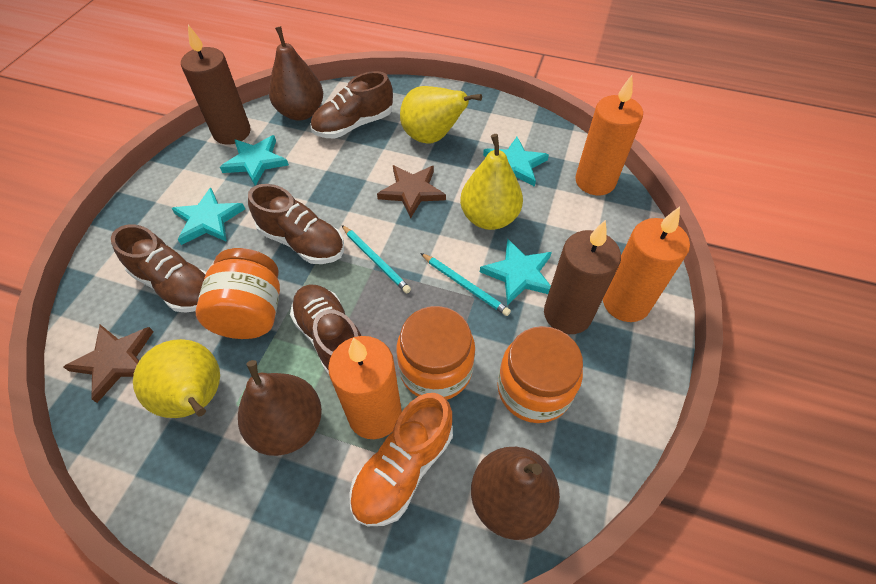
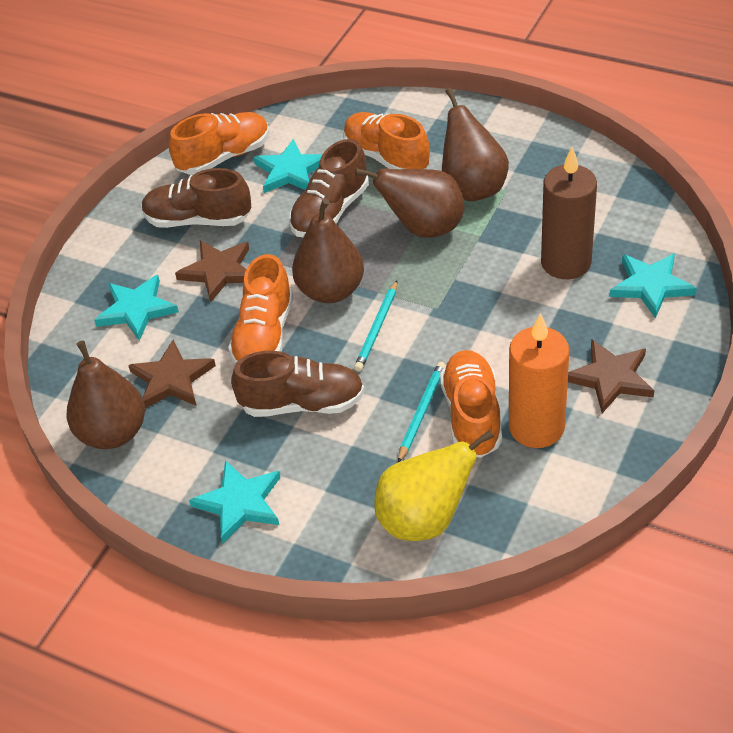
brown candle: [181,25,251,144] [544,220,621,334] = 2 -> [541,147,597,279] = 1
brown pear: [238,360,322,456] [269,26,323,121] [471,447,560,540] = 3 -> [67,341,145,449] [292,199,364,303] [355,168,465,238] [442,88,509,201] = 4
brown shoe: [111,224,206,313] [248,184,344,264] [290,284,362,375] [311,71,393,138] = 4 -> [142,168,251,228] [231,351,365,417] [289,139,369,237] = 3
brown star: [63,325,154,403] [377,165,446,218] = 2 -> [128,340,216,408] [175,241,249,302] [568,339,654,413] = 3
orange candle: [328,336,402,439] [575,75,643,195] [603,207,690,322] = 3 -> [509,313,569,448] = 1
orange jar: [196,248,280,339] [396,306,475,400] [497,326,583,423] = 3 -> none = 0
orange shoe: [349,393,453,526] = 1 -> [169,112,270,175] [228,254,293,364] [343,112,430,169] [440,350,502,458] = 4
yellow pear: [133,339,220,418] [400,86,482,143] [460,134,523,230] = 3 -> [374,429,494,541] = 1

